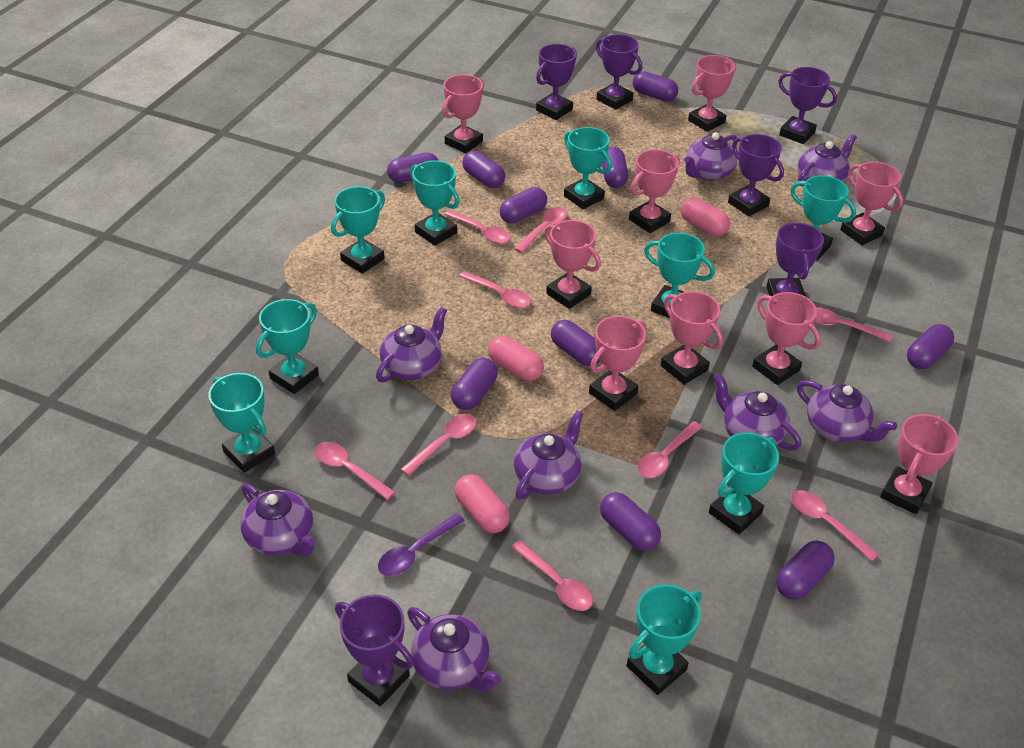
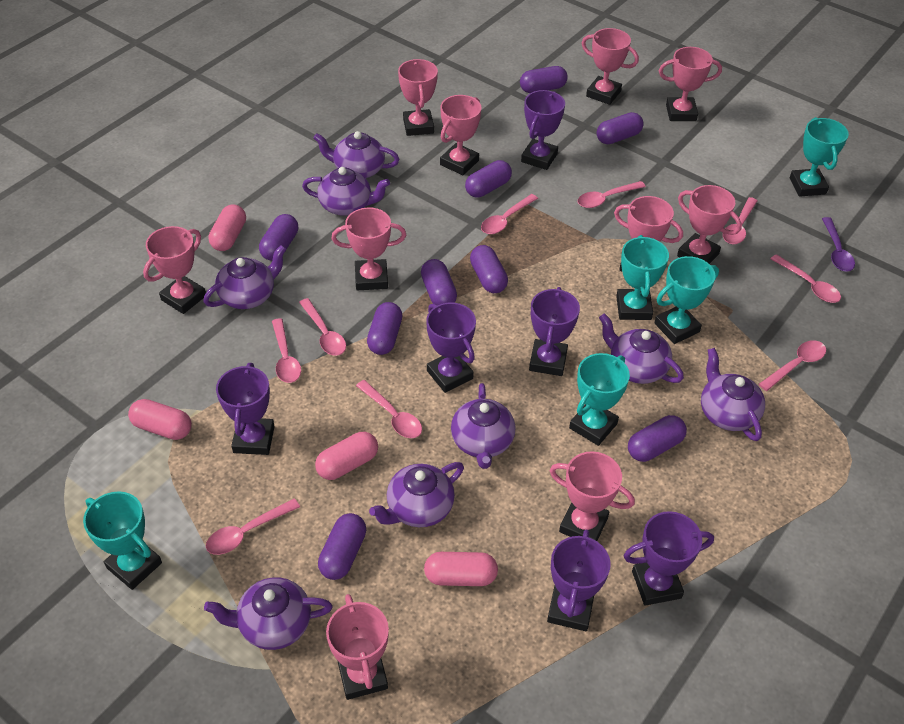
pink capsule: [455,474,510,533] [488,336,544,381] [680,198,730,236] = 3 -> [128,399,192,440] [209,204,246,251] [315,432,378,480] [424,552,498,586] = 4
pink trophy: [442,74,484,153] [544,220,601,309] [589,316,646,411] [629,149,680,233] [661,291,723,385] [688,55,736,132] [752,292,821,385] [840,162,903,245] [880,414,959,514] = 9 -> [143,226,206,314] [326,594,389,700] [332,207,406,290] [398,59,438,136] [440,95,481,175] [549,451,635,541] [582,28,639,105] [614,196,683,271] [659,47,722,121] [677,185,742,264] = 10
purple capsule: [387,152,439,183] [451,358,498,410] [462,151,505,188] [499,187,547,224] [551,320,600,366] [600,492,661,551] [602,147,628,188] [633,71,678,102] [776,541,835,600] [907,324,954,369] = 10 -> [259,214,298,260] [318,513,366,580] [367,302,402,355] [421,259,457,305] [465,160,512,198] [470,245,508,293] [520,66,568,93] [597,112,644,144] [628,415,687,462] = 9
turquoise trophy: [208,373,275,473] [256,299,319,394] [331,186,385,274] [410,160,459,246] [564,127,612,209] [627,584,702,695] [644,233,715,318] [709,432,779,534] [790,175,856,261] = 9 -> [83,491,162,590] [569,353,630,446] [616,235,669,320] [654,256,719,344] [790,117,849,197] = 5

